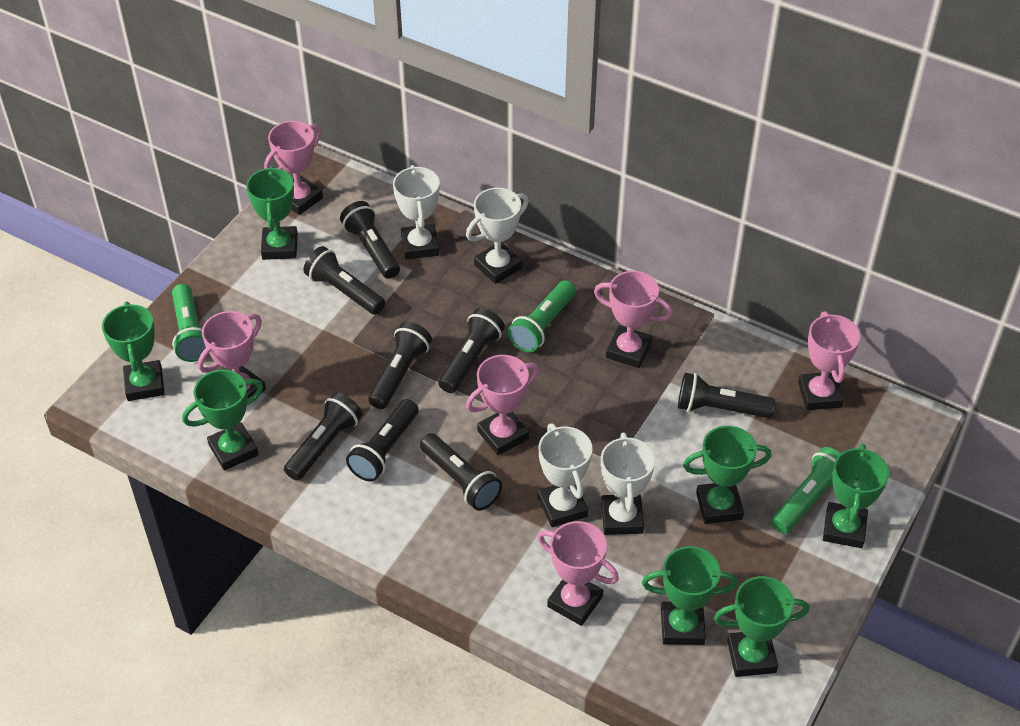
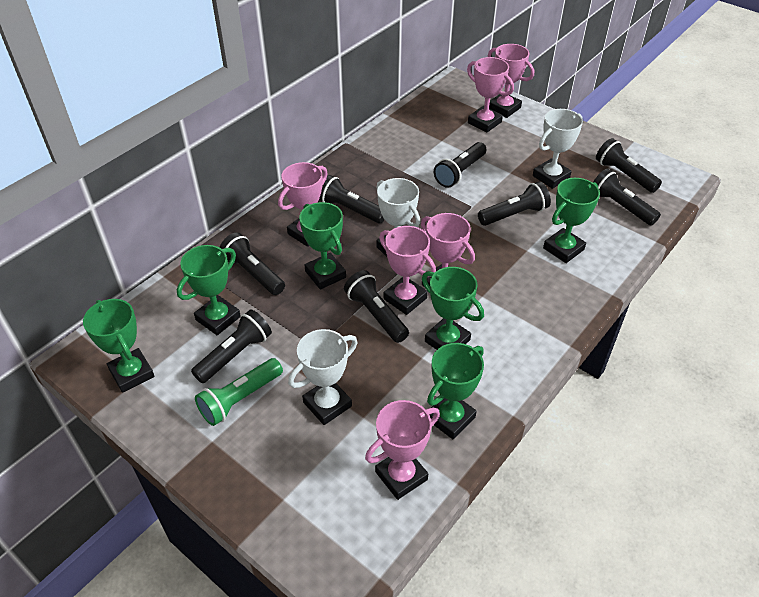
green flashlight: [172,284,209,362] [508,280,576,352] [771,447,841,534] = 3 -> [195,358,283,426] = 1
green trophy: [102,302,165,401] [182,370,263,471] [246,166,298,260] [642,546,738,645] [683,426,771,524] [714,576,810,677] [823,444,889,548] = 7 -> [83,299,155,393] [177,245,241,335] [299,202,346,289] [422,267,484,350] [427,343,484,440] [543,178,600,263] = 6
white trophy: [393,165,440,260] [466,188,529,284] [538,424,592,527] [601,433,655,535] = 4 -> [288,329,357,425] [376,178,420,257] [533,109,583,189] = 3

